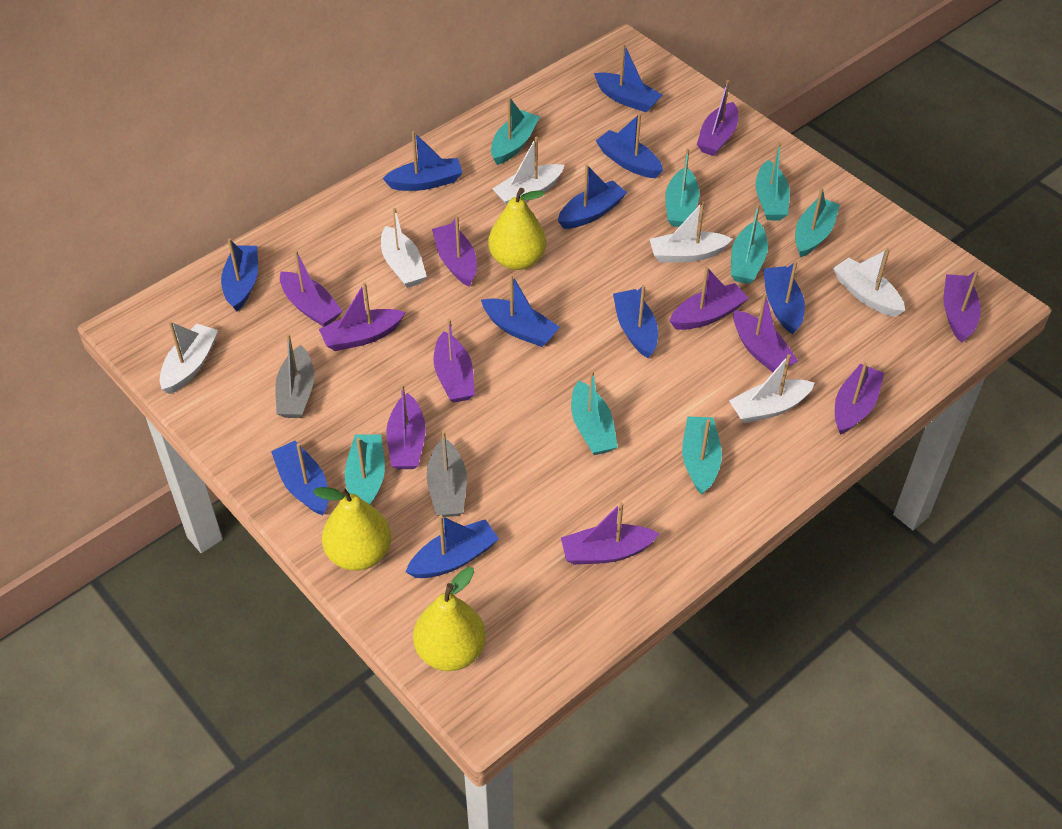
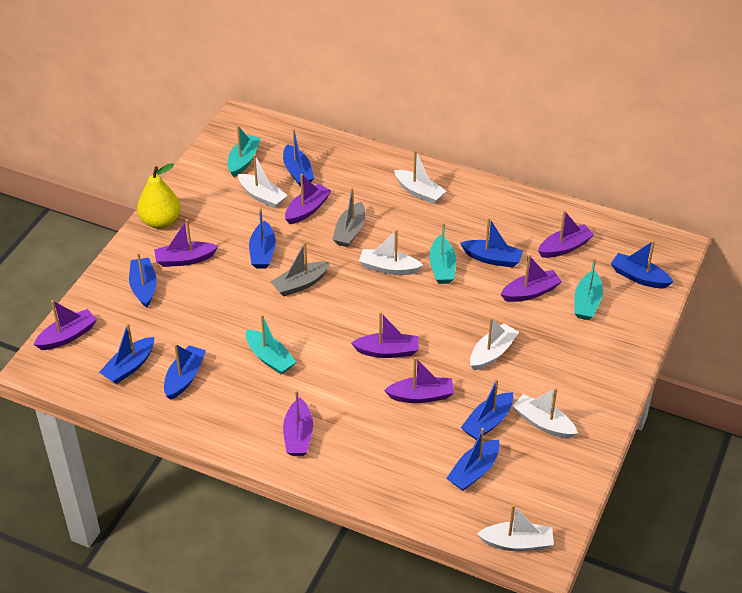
blue boat: [221,238,258,311] [271,441,329,515] [382,131,463,191] [406,515,499,578] [481,274,560,347] [558,164,627,229] [594,44,662,113] [596,113,663,178] [613,285,658,358] [763,261,805,334] = 10 -> [99,323,154,384] [129,253,157,308] [164,344,206,400] [249,208,276,268] [283,129,314,187] [446,428,500,491] [460,218,523,268] [461,379,513,440] [611,240,673,288] = 9
purple boat: [280,250,343,327] [319,282,405,351] [387,384,426,469] [432,215,477,287] [434,319,475,403] [561,502,659,565] [670,267,749,330] [697,80,738,156] [733,293,798,372] [835,363,884,434] [944,269,981,343] = 11 -> [34,300,97,350] [154,219,218,267] [283,390,313,456] [285,174,332,224] [351,312,419,358] [384,357,454,403] [500,255,562,302] [538,210,594,258] = 8
turquoise boat: [345,434,385,505] [491,97,540,165] [571,370,618,455] [665,148,700,227] [682,417,722,495] [731,203,768,284] [756,142,790,220] [795,188,840,258] = 8 -> [228,125,261,177] [246,315,296,374] [429,223,456,284] [574,258,603,320] = 4
yellow pear: [313,486,391,571] [413,567,486,671] [488,188,546,270] = 3 -> [137,163,181,229] = 1

